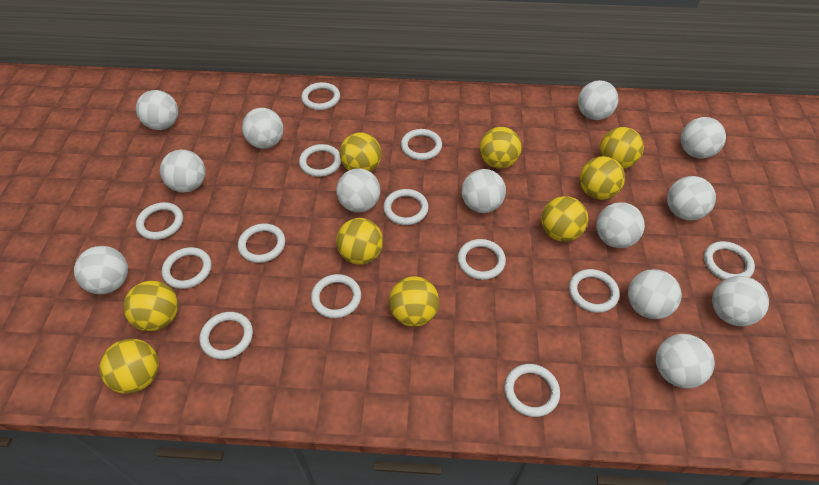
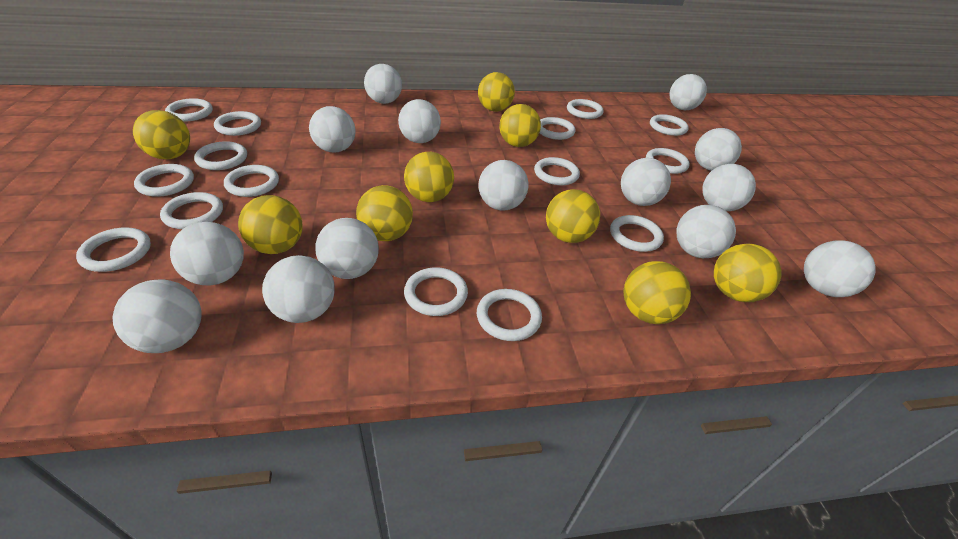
white ball: [74,246,128,294] [136,90,178,130] [160,150,206,193] [242,108,283,149] [336,168,380,213] [462,169,506,213] [578,80,618,120] [596,202,645,248] [628,269,682,319] [656,334,715,388] [667,176,716,220] [681,117,726,158] [712,276,769,326] = 13 -> [113,279,202,353] [170,222,244,285] [262,255,335,323] [309,106,356,153] [315,218,379,279] [364,64,402,104] [398,99,441,143] [478,160,528,210] [621,158,671,206] [669,74,707,110] [677,205,736,258] [695,128,742,171] [702,164,756,211] [804,240,876,297] = 14
white ring: [136,202,183,240] [162,247,211,289] [200,312,253,360] [238,223,285,263] [299,144,341,177] [301,82,340,110] [311,274,361,318] [383,189,428,225] [401,129,442,160] [458,239,506,280] [504,364,560,417] [569,269,619,313] [704,241,755,280] = 13 -> [76,227,151,272] [134,164,194,197] [160,192,223,229] [165,98,213,122] [194,141,247,170] [214,111,261,136] [224,165,279,197] [404,267,468,316] [477,289,542,341] [534,157,580,185] [540,117,576,140] [567,99,604,119] [610,215,664,252] [646,148,690,174] [650,114,689,136] = 15

